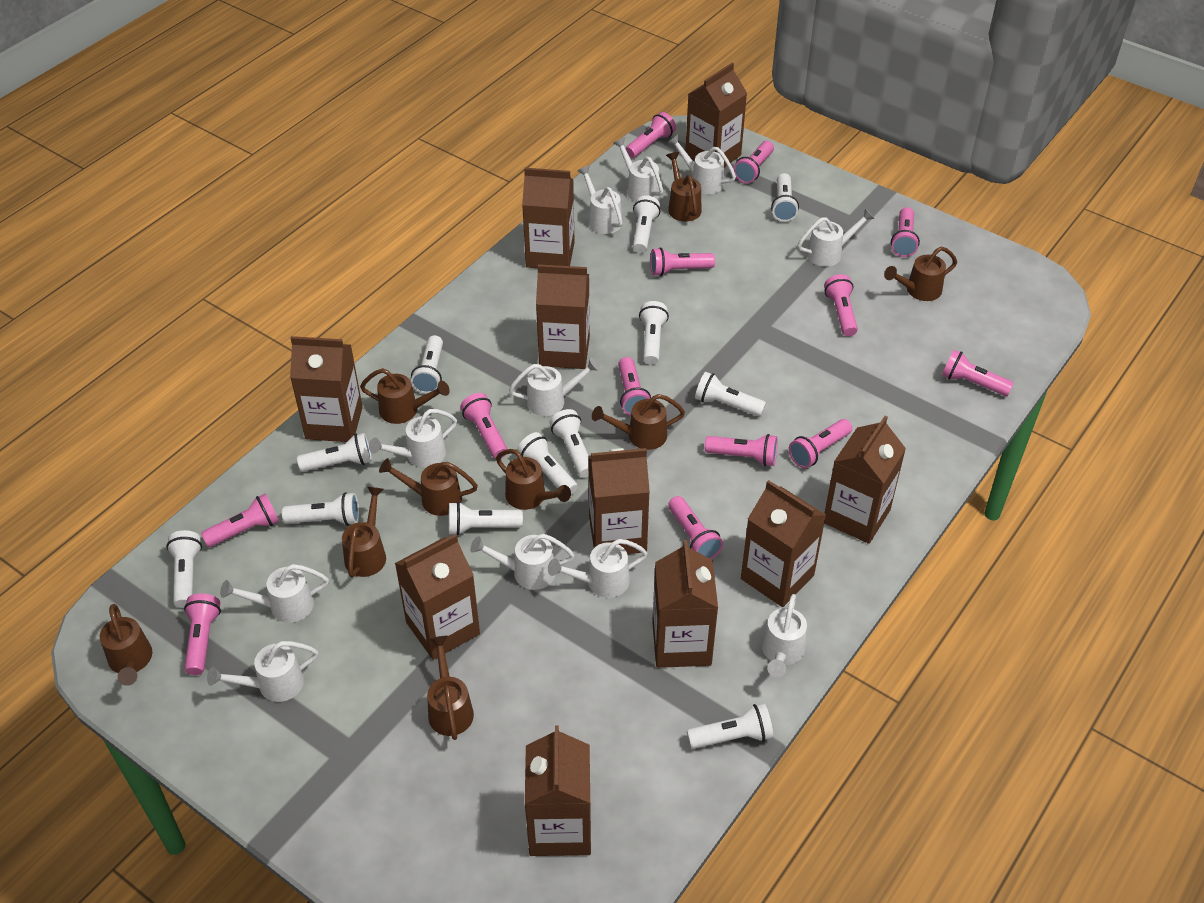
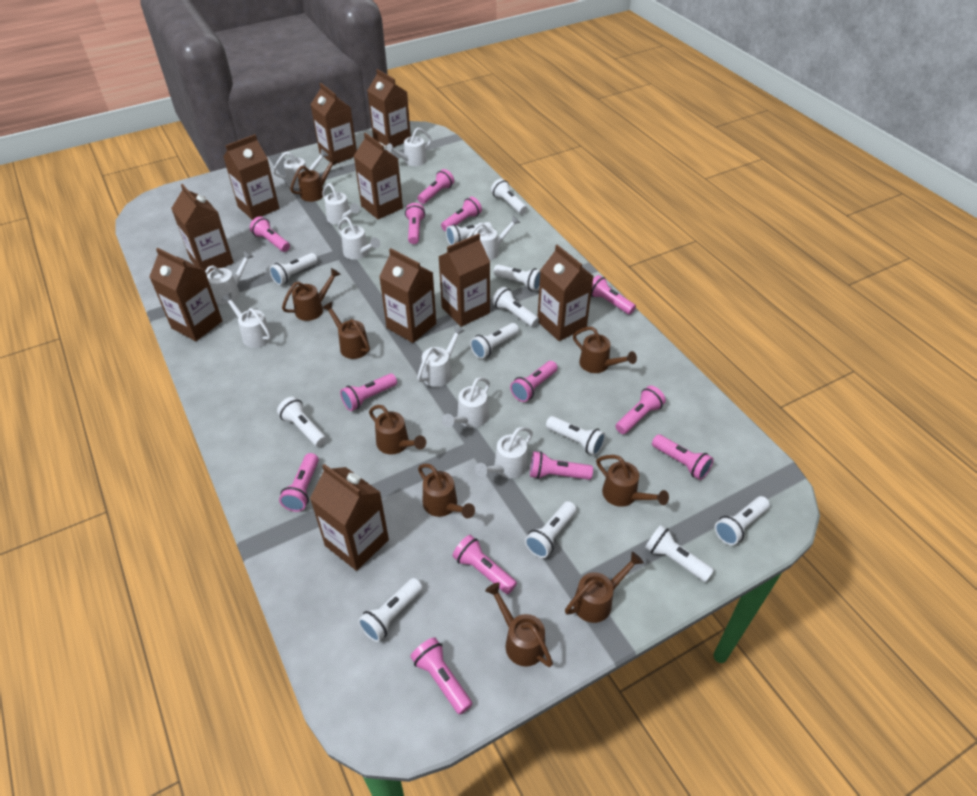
white watering can: [207,641,318,702] [220,564,329,623] [369,409,457,468] [470,534,575,590] [509,358,600,416] [548,539,647,598] [577,166,623,234] [613,137,663,201] [667,134,736,194] [762,594,807,678] [798,209,875,267] = 11 -> [205,251,254,304] [221,293,272,348] [273,149,329,188] [322,183,360,225] [337,217,380,260] [386,127,432,166] [417,326,464,387] [442,377,490,428] [466,216,520,260] [475,427,533,478] = 10

